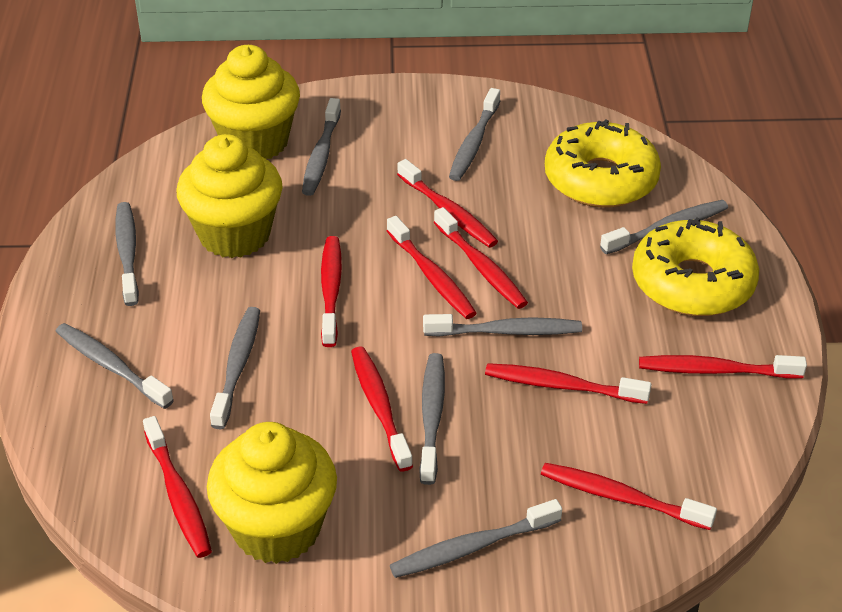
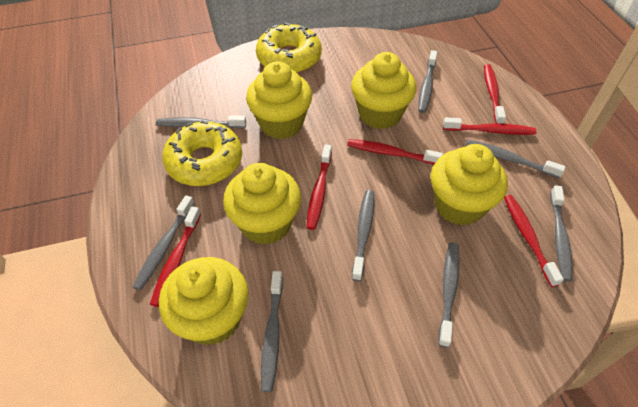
grey toothbrush: [55,323,174,409] [115,202,139,306] [210,307,260,429] [302,98,341,196] [390,499,562,578] [419,353,445,485] [423,314,582,336] [449,88,500,181] [600,200,728,254] = 9 -> [133,195,194,290] [156,115,246,128] [261,271,283,392] [352,190,374,281] [418,50,437,113] [439,242,460,348] [465,140,565,178] [550,185,572,282] = 8
red toothbrush: [143,416,212,558] [321,236,342,347] [351,346,413,471] [387,216,476,319] [397,159,498,248] [434,207,528,309] [485,363,651,404] [541,463,717,530] [639,355,807,379] = 9 -> [150,206,201,307] [306,145,332,230] [347,139,443,165] [443,117,536,135] [484,64,506,124] [504,195,564,287] = 6
yellow cupcake: [176,134,283,258] [202,45,300,159] [207,422,337,564] = 3 -> [159,257,248,346] [223,163,301,245] [246,62,312,139] [351,52,416,129] [431,144,508,226] = 5

